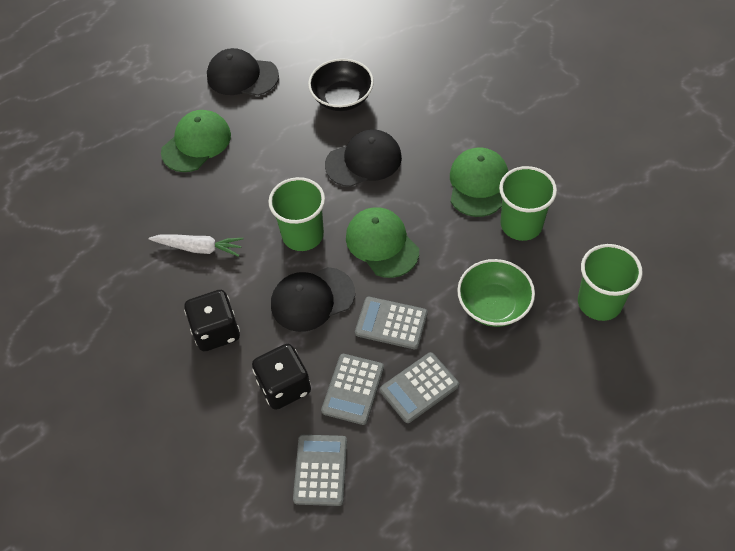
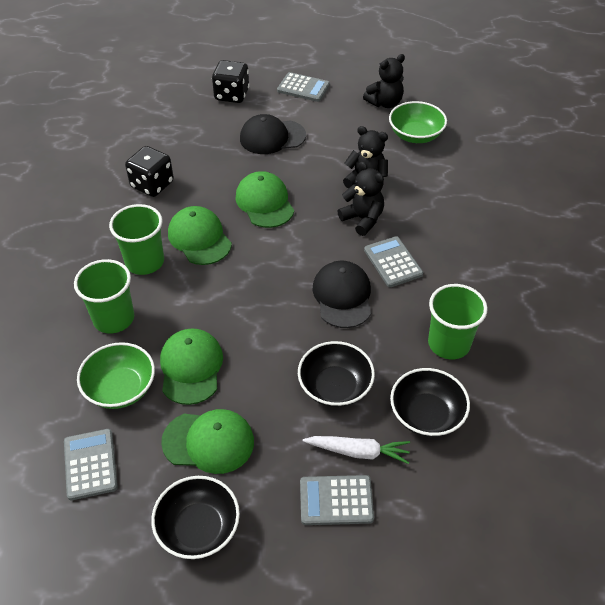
black bowl: [308,58,374,111] = 1 -> [151,476,240,559] [298,341,375,408] [390,368,470,437] = 3
black cap: [207,48,279,96] [271,267,355,332] [325,129,402,187] = 3 -> [240,114,306,154] [313,261,371,328] = 2
black teddy bear: none = 0 -> [337,161,384,236] [343,126,388,188] [363,54,405,108] = 3
green bowl: [457,259,535,327] = 1 -> [77,342,155,409] [389,101,447,143] = 2
green cap: [161,110,231,172] [346,207,419,278] [450,148,508,217] = 3 -> [160,329,223,405] [161,409,254,474] [168,206,232,265] [235,171,294,228] = 4

